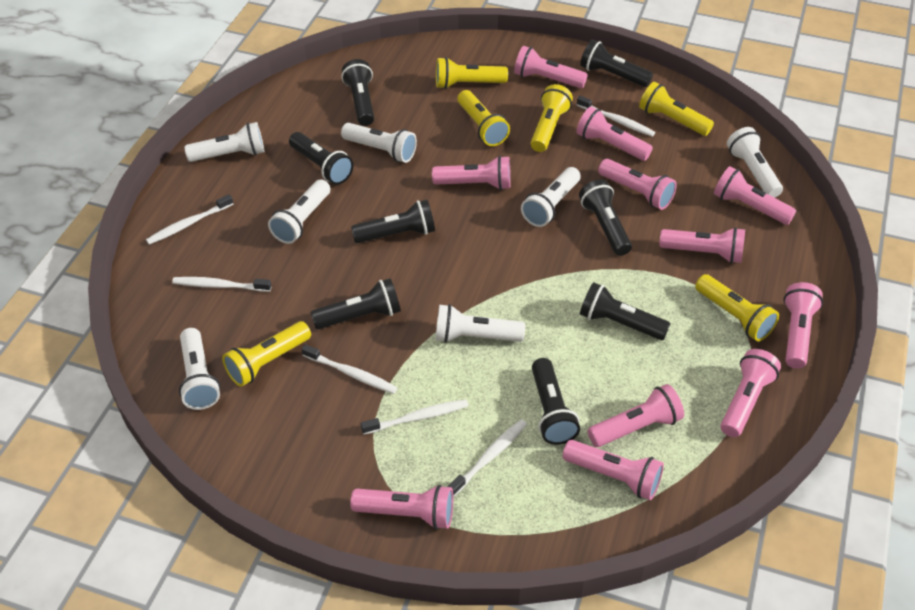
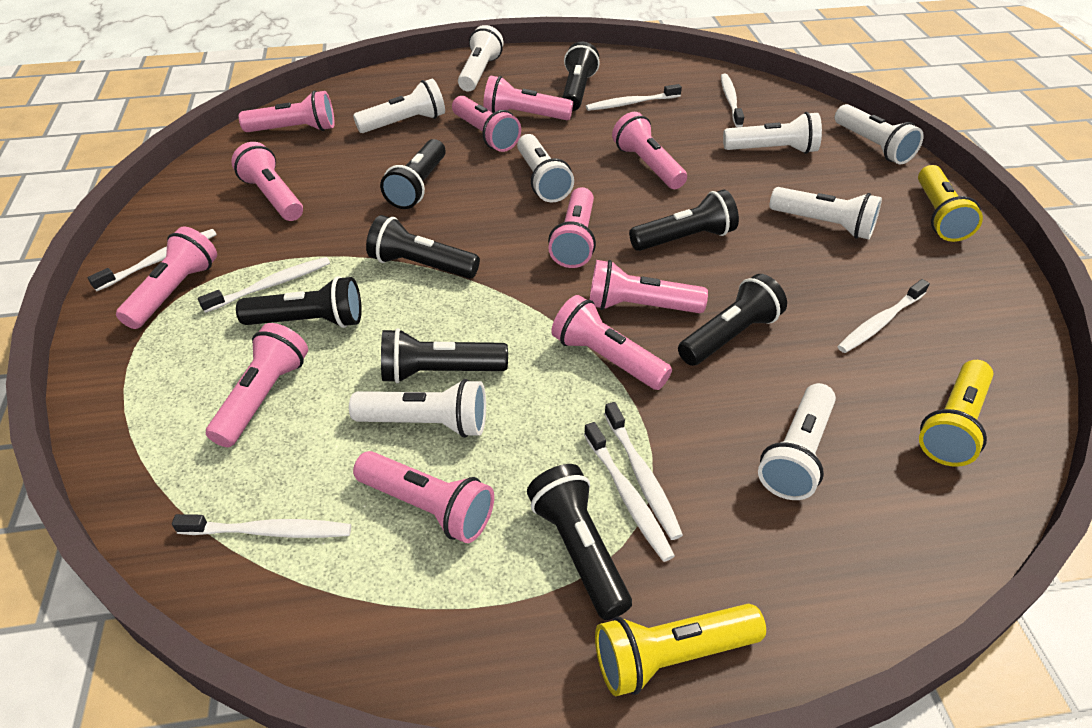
white flashlight: [179,328,220,410] [184,122,265,162] [268,179,330,244] [341,123,417,163] [435,304,525,343] [521,167,581,227] [727,127,783,198] = 7 -> [349,379,486,438] [353,79,445,133] [458,25,503,91] [517,134,574,203] [723,112,822,154] [758,383,836,500] [769,187,882,239] [835,104,924,164] = 8
white toothbrush: [146,194,233,245] [172,277,272,292] [301,344,397,394] [361,399,469,435] [448,419,527,497] [577,96,655,137] = 6 -> [88,229,217,291] [172,514,351,538] [198,257,330,313] [584,422,675,562] [586,84,682,111] [604,402,683,540] [721,74,744,127] [838,279,930,353] = 8
yellow flashlight: [222,321,311,387] [436,57,508,89] [457,90,510,146] [531,84,573,152] [639,82,714,136] [695,274,779,341] = 6 -> [595,604,766,696] [918,165,983,242] [919,360,993,467] = 3

